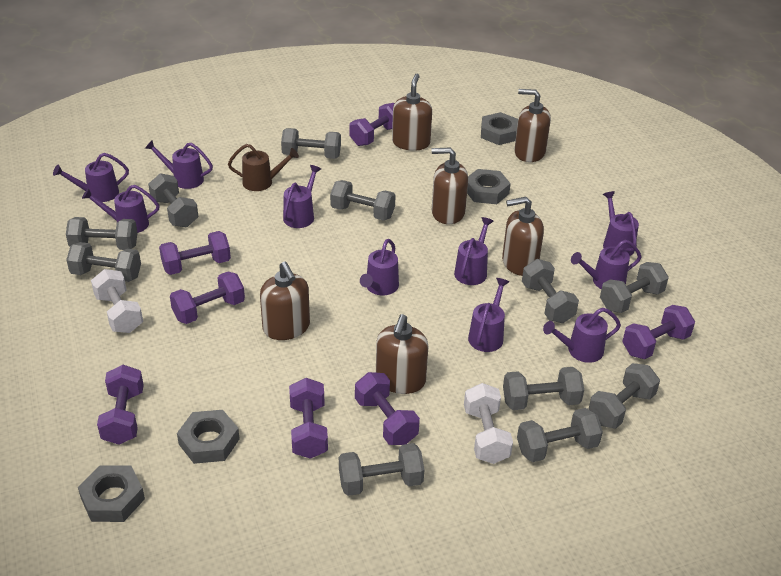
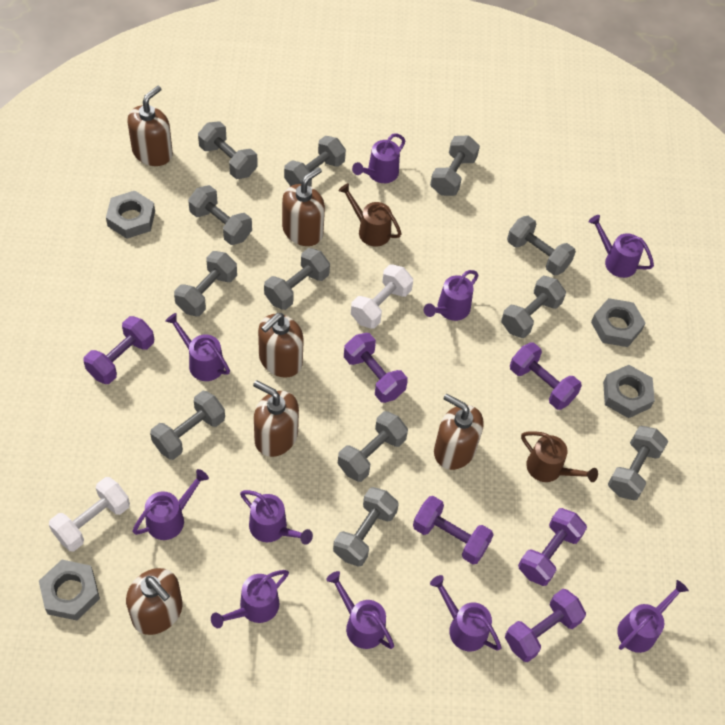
brown watering can: [228,144,299,191] = 1 -> [338,183,402,247] [521,431,598,482] = 2
grey dumbbell: [66,217,138,250] [66,242,141,282] [148,173,199,228] [281,128,341,159] [330,180,396,221] [339,443,424,496] [503,367,584,410] [517,408,603,462] [522,259,579,323] [589,363,660,429] [600,262,669,313] = 11 -> [150,391,225,460] [174,251,237,316] [188,185,252,245] [198,121,258,179] [264,248,330,310] [284,136,346,187] [333,487,399,567] [338,411,408,482] [430,135,480,196] [501,276,566,338] [507,216,576,275] [608,426,668,500] = 12
purple dumbbell: [97,365,144,444] [159,231,231,275] [170,271,245,324] [289,378,328,459] [350,103,395,146] [355,372,420,445] [622,305,695,359] = 7 -> [83,316,154,384] [344,333,408,403] [413,496,494,564] [505,589,586,662] [510,342,582,410] [518,508,587,586] = 6

